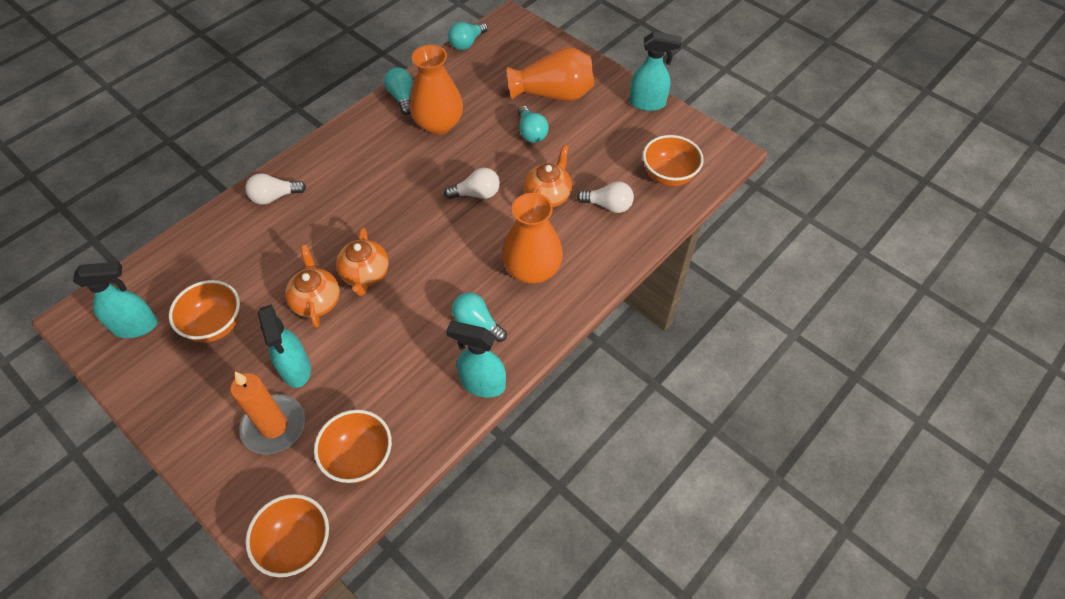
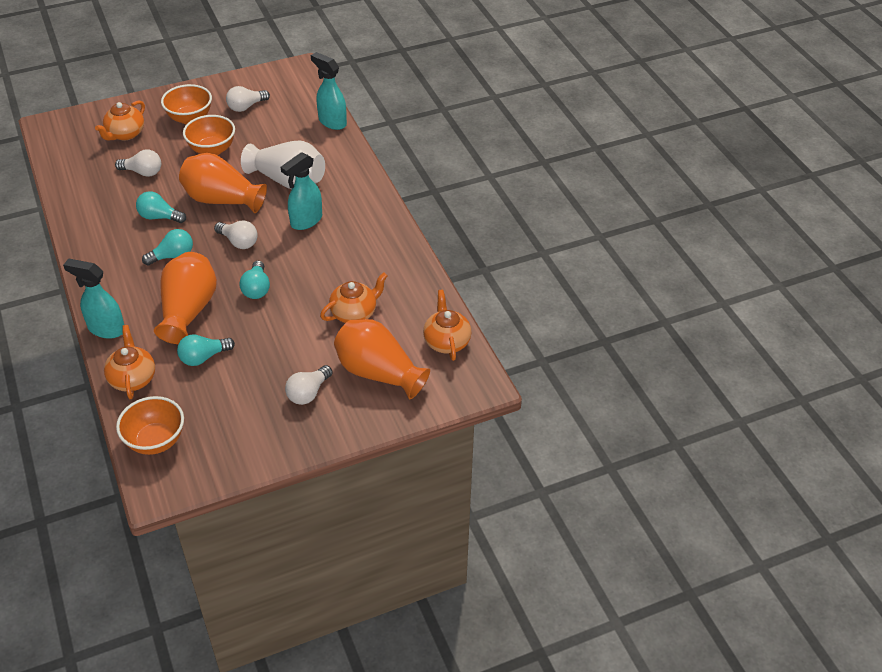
orange bowl: [169,280,240,342] [246,494,329,577] [314,410,392,483] [643,135,704,186] = 4 -> [116,396,184,455] [161,84,212,124] [183,115,235,155] = 3
orange candle: [230,372,305,455] = 1 -> none = 0
orange teapot: [285,245,340,328] [336,227,389,296] [524,145,572,207] = 3 -> [95,100,145,140] [104,325,155,399] [320,272,388,323] [423,290,472,361] = 4
turquoise spray bottle: [73,262,158,338] [258,304,311,388] [446,321,506,398] [629,31,682,111] = 4 -> [63,259,124,339] [281,152,322,230] [311,52,347,130] = 3
white light bulb: [245,173,306,205] [444,168,500,199] [577,182,634,213] = 3 -> [115,149,161,177] [214,221,258,249] [226,86,270,112] [285,365,333,405] = 4
white vase: none = 0 -> [241,141,325,189] = 1

